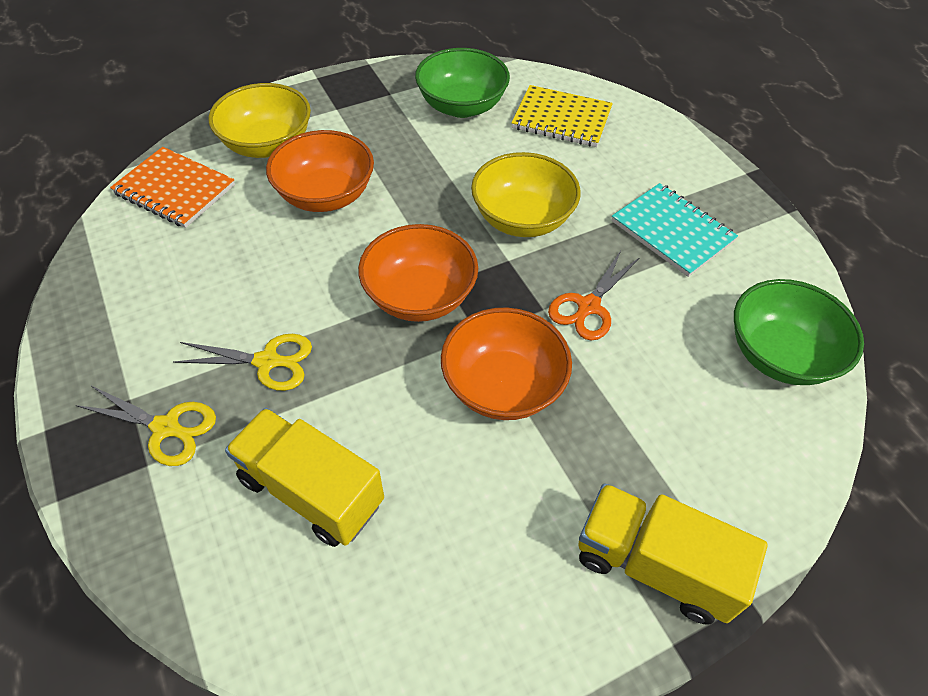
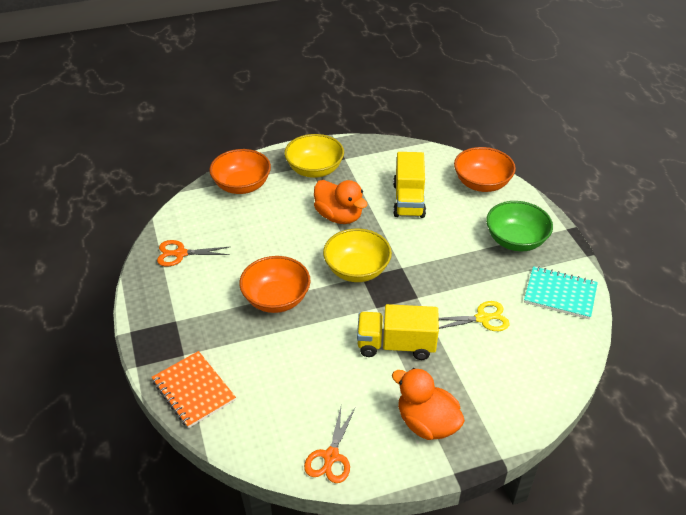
green bowl: [415,48,510,118] [734,279,864,385] = 2 -> [486,201,553,251] = 1
orange duck: none = 0 -> [314,180,368,224] [392,368,465,440] = 2
orange scissors: [548,251,639,341] = 1 -> [157,240,230,266] [304,407,355,483] = 2
yellow notebook: [511,85,613,147] = 1 -> none = 0
yellow scissors: [76,386,216,466] [173,334,312,391] = 2 -> [438,301,510,331] = 1

